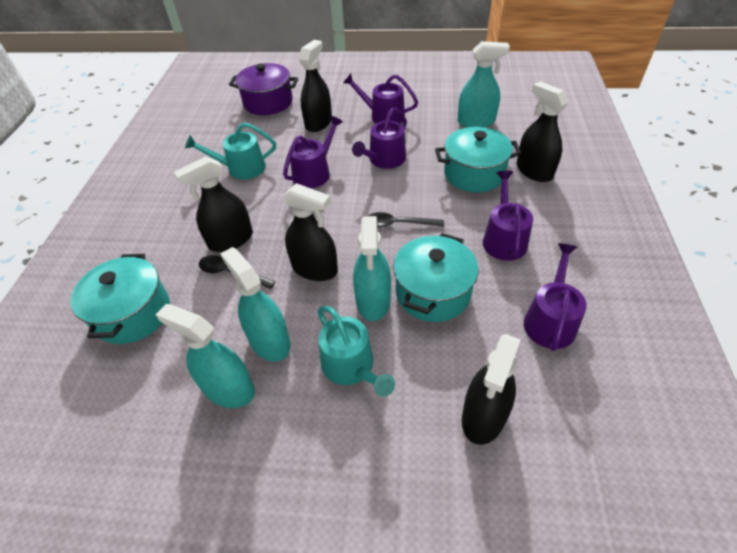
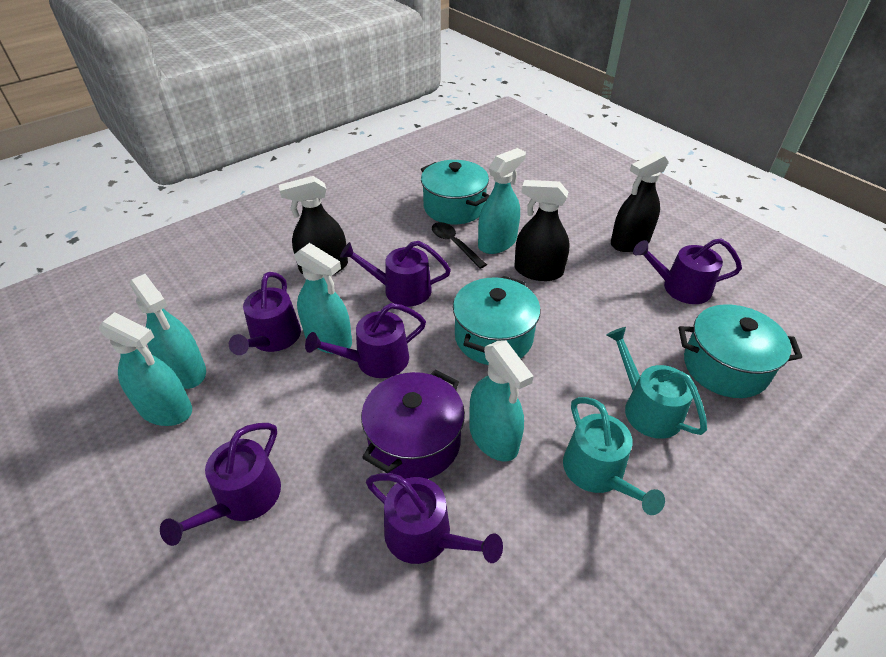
black spoon: [199,255,275,289] [368,212,444,228] = 2 -> [432,222,487,269] = 1
black spray bottle: [174,156,253,252] [283,183,338,281] [299,40,332,132] [462,334,520,445] [517,82,569,182] = 5 -> [279,176,348,274] [514,180,570,281] [611,152,669,252] = 3
purple watering can: [283,116,343,188] [343,74,418,123] [352,108,407,169] [483,171,533,261] [524,243,587,351] = 5 -> [160,423,281,546] [229,272,301,355] [305,303,426,378] [340,241,451,307] [366,473,503,564] [633,238,742,304] = 6
turquoise spray bottle: [156,304,255,408] [220,247,291,362] [353,216,391,321] [458,41,510,127] = 4 -> [99,312,192,426] [130,274,206,389] [294,243,352,354] [469,340,534,461] [478,148,526,254] = 5

